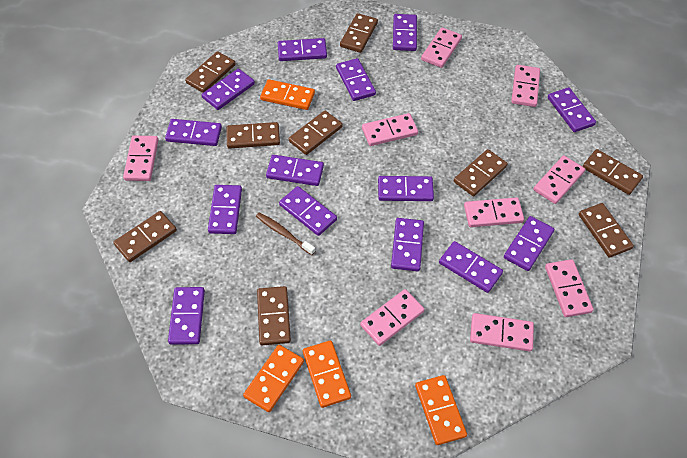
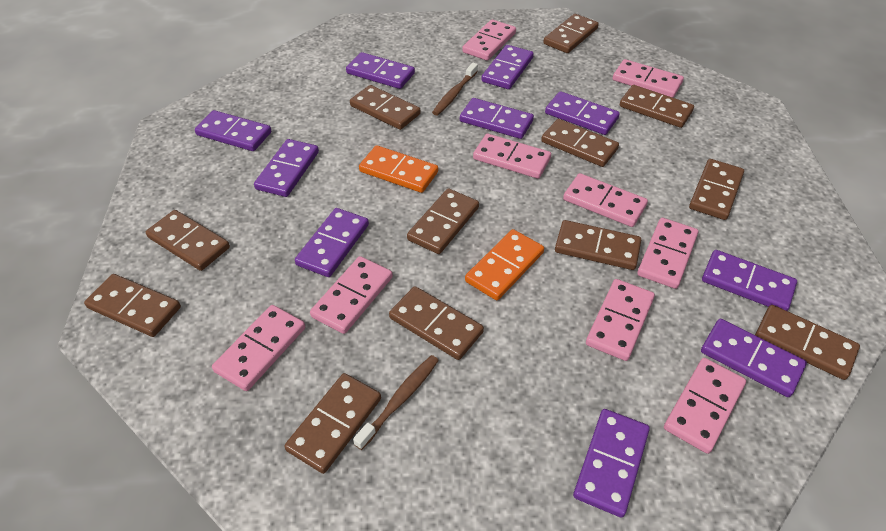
brown domino: [113,211,177,262] [185,51,235,93] [227,122,280,149] [257,286,291,345] [289,111,342,155] [340,13,378,53] [454,149,508,196] [579,203,634,258] [583,149,643,195] = 9 -> [84,274,181,337] [146,210,230,271] [284,373,381,474] [350,85,420,130] [389,286,484,360] [407,188,479,254] [541,119,619,167] [544,14,599,53] [555,220,641,270] [620,85,694,128] [689,159,744,220] [755,305,860,380] = 12
brown toothbrush: [256,212,315,255] = 1 -> [353,355,439,450] [432,63,478,116] = 2
orange domino: [243,345,304,412] [260,79,315,110] [303,341,351,408] [415,375,467,445] = 4 -> [359,145,438,193] [465,229,544,300] = 2
purple domino: [165,119,222,146] [168,287,205,345] [202,69,255,110] [208,185,242,234] [266,155,324,186] [278,38,327,61] [279,186,337,236] [336,58,376,101] [378,176,434,201] [391,218,424,271] [393,14,417,51] [439,241,503,293] [504,216,554,271] [548,87,596,132] = 14 -> [195,110,271,151] [254,139,319,197] [295,208,369,277] [346,52,415,89] [460,98,534,139] [481,45,534,89] [545,91,620,135] [573,409,650,518] [701,319,807,397] [702,250,797,311] = 10

